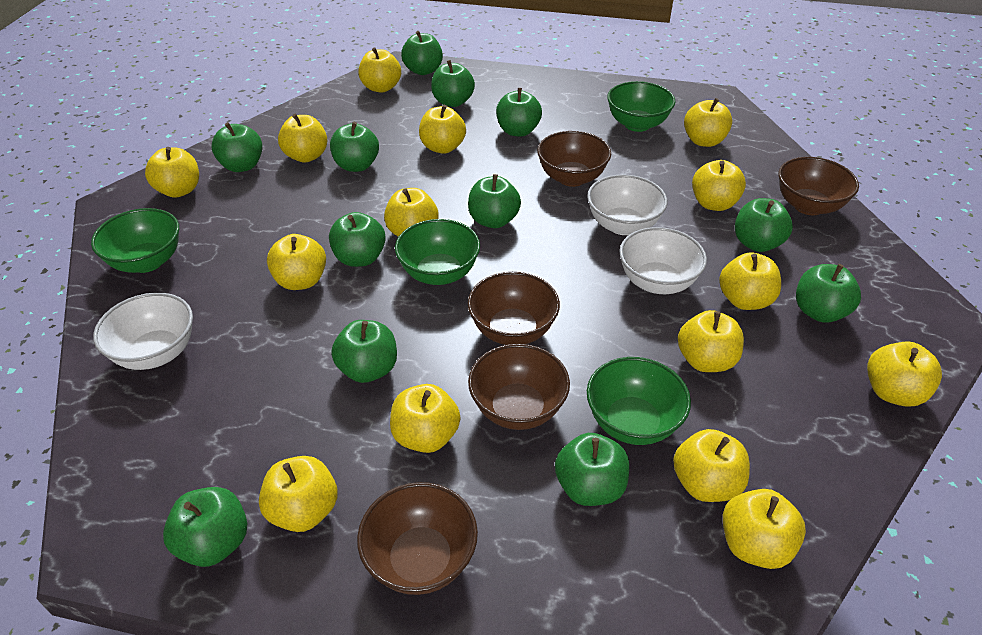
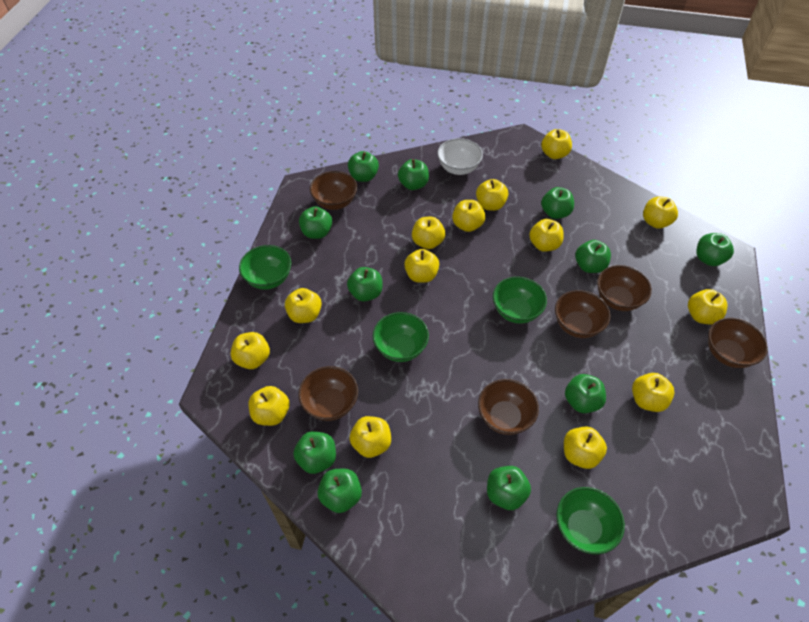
brown bowl: [357,482,478,595] [468,272,560,345] [468,344,570,430] [537,131,611,187] [779,157,859,215] = 5 -> [298,366,358,421] [310,171,357,210] [478,379,539,435] [555,290,611,338] [597,265,652,311] [708,318,768,368] = 6
green apple: [163,487,247,567] [211,122,262,172] [329,212,386,267] [330,122,379,172] [331,320,397,383] [401,31,443,75] [431,60,475,107] [468,174,521,228] [496,88,542,137] [555,433,629,506] [735,198,793,252] [796,264,861,323] = 12 -> [293,431,336,474] [299,206,332,239] [317,469,362,513] [347,267,382,302] [348,151,379,182] [398,159,429,190] [487,466,531,510] [541,187,574,219] [565,374,606,413] [575,240,611,273] [696,233,734,266] = 11
white bowl: [93,293,193,370] [587,175,667,235] [619,227,707,294] = 3 -> [437,138,483,175] = 1
yellow apple: [145,147,199,198] [259,456,338,532] [267,234,326,290] [278,114,327,162] [358,47,401,93] [384,188,439,237] [390,384,460,453] [419,105,466,154] [673,429,750,502] [678,310,744,372] [684,98,732,147] [692,160,746,211] [719,252,781,310] [723,489,806,569] [867,341,942,406] = 15 -> [231,332,270,369] [249,386,290,426] [285,288,322,323] [349,416,391,458] [404,249,439,283] [412,217,445,249] [452,200,486,232] [476,179,508,211] [529,219,564,252] [541,129,572,159] [564,427,607,469] [632,373,674,412] [643,196,678,229] [688,289,727,324] = 14

